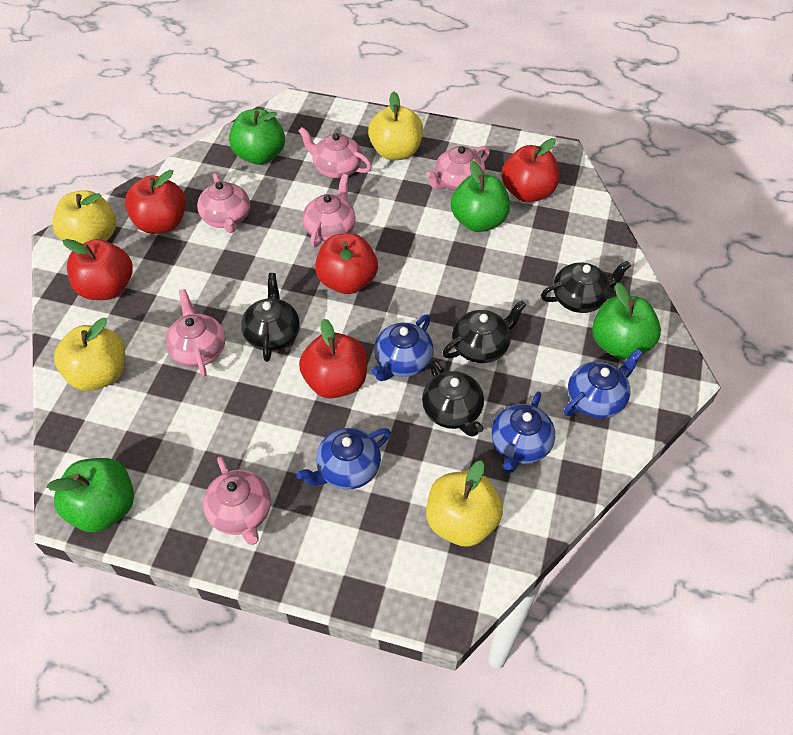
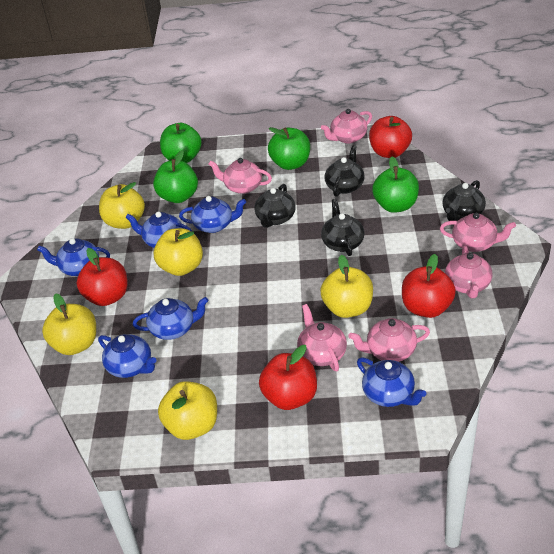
blue teapot: [296,428,391,489] [371,314,433,381] [491,391,555,473] [564,349,643,418] = 4 -> [37,238,110,276] [98,334,156,378] [125,212,192,248] [133,297,209,340] [179,196,246,233] [357,357,426,407] = 6
red apple: [63,239,133,300] [125,170,186,234] [299,319,367,398] [315,233,378,294] [501,138,559,202] = 5 -> [77,248,128,306] [259,345,317,410] [369,116,412,158] [402,254,456,318] = 4
yellow apple: [52,190,116,244] [54,318,125,391] [368,91,423,160] [426,461,503,547] = 4 -> [42,293,96,355] [99,182,145,229] [154,228,203,276] [158,381,217,440] [320,255,373,318] = 5

